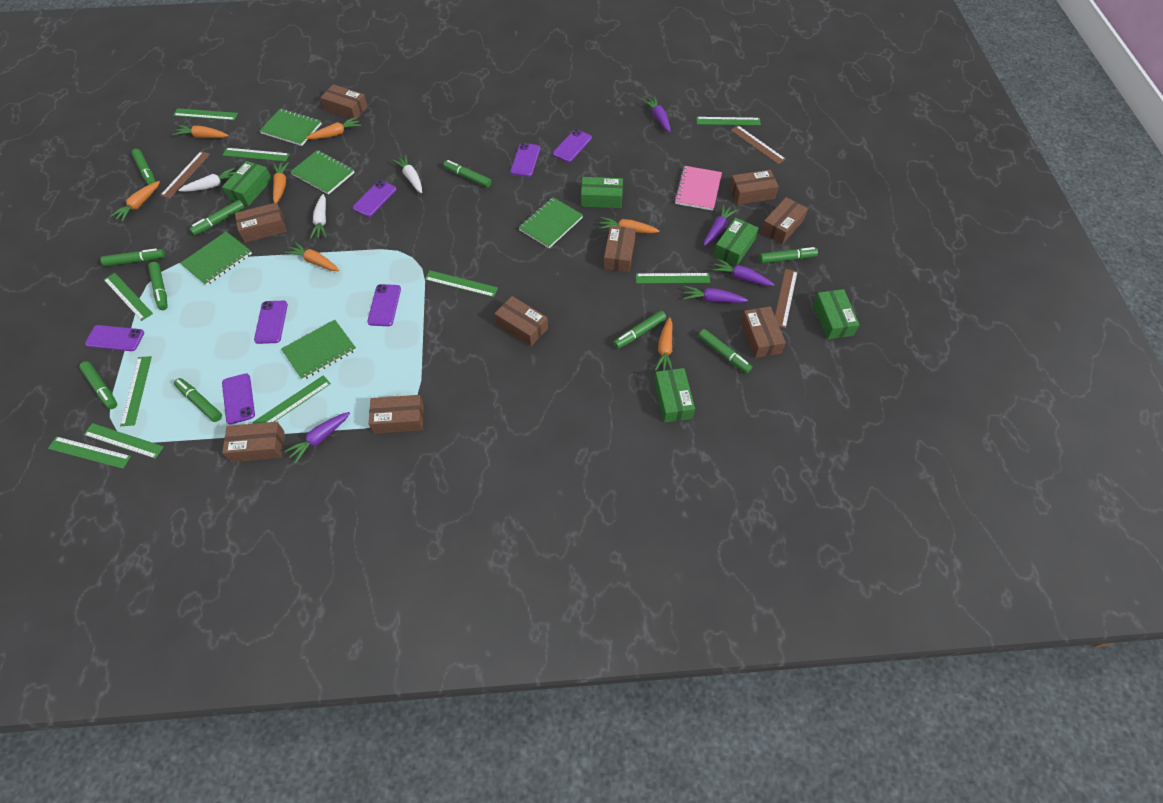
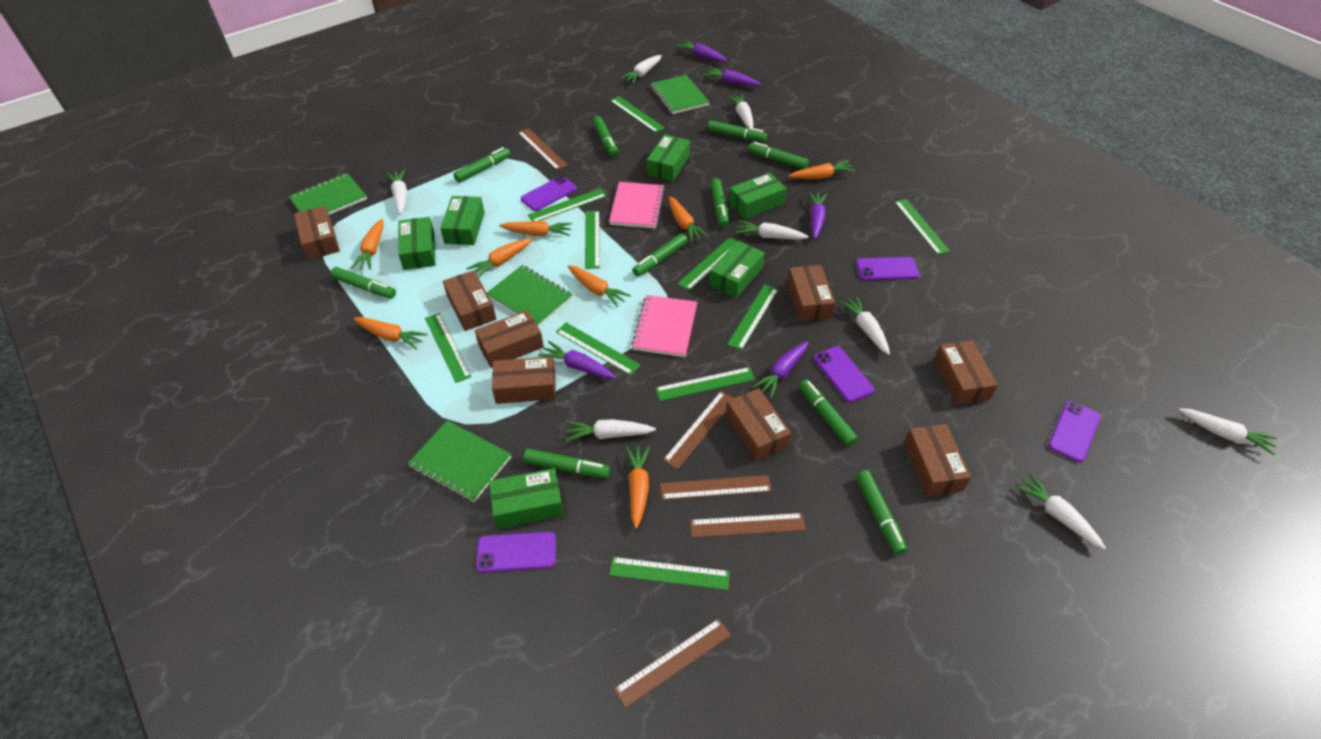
brown box: [222,422,284,462] [235,202,287,242] [320,84,368,120] [369,395,424,434] [494,296,548,346] [604,226,636,272] [729,170,779,205] [741,306,786,358] [761,197,808,244] = 9 -> [294,206,340,260] [443,270,496,331] [475,310,544,368] [492,356,556,404] [725,388,791,461] [787,265,835,321] [904,424,971,496] [934,341,998,405] = 8
brown ruler: [160,151,210,198] [731,125,786,164] [775,269,798,328] = 3 -> [518,128,568,170] [614,618,731,708] [660,475,772,500] [663,391,733,469] [690,513,806,538] = 5
green box: [222,161,272,206] [581,177,623,208] [654,368,695,423] [714,218,758,266] [813,289,859,339] = 5 -> [398,217,435,270] [440,196,485,245] [489,468,564,529] [647,134,690,182] [709,241,765,298] [729,173,787,219] = 6
green notebook: [180,231,252,286] [259,109,322,146] [281,320,356,380] [290,150,355,195] [518,197,583,248] = 5 -> [289,173,367,215] [408,421,511,502] [487,265,573,327] [651,75,709,114] = 4
orange carrot: [111,181,160,222] [173,125,229,138] [273,162,289,203] [285,242,339,271] [306,117,361,139] [599,217,660,233] [655,317,672,371] = 7 -> [351,219,384,270] [353,317,428,349] [466,238,533,278] [499,221,572,236] [568,265,631,307] [626,446,650,529] [669,196,709,242] [789,160,855,179] = 8
pink notebook: [674,166,722,211] = 1 -> [609,182,665,228] [631,295,697,357] = 2
purple phone: [85,325,144,351] [222,373,255,424] [254,301,288,344] [353,180,396,217] [367,284,401,326] [510,143,540,177] [553,129,592,162] = 7 -> [476,531,556,573] [521,176,577,211] [814,346,875,403] [856,257,919,281] [1048,401,1101,463] = 5
white carrot: [179,168,236,192] [310,194,326,239] [392,155,422,193] = 3 -> [386,170,407,214] [566,419,656,442] [621,55,662,84] [727,94,753,128] [735,220,809,240] [839,296,890,355] [1015,473,1106,549] [1178,408,1277,455] = 8

